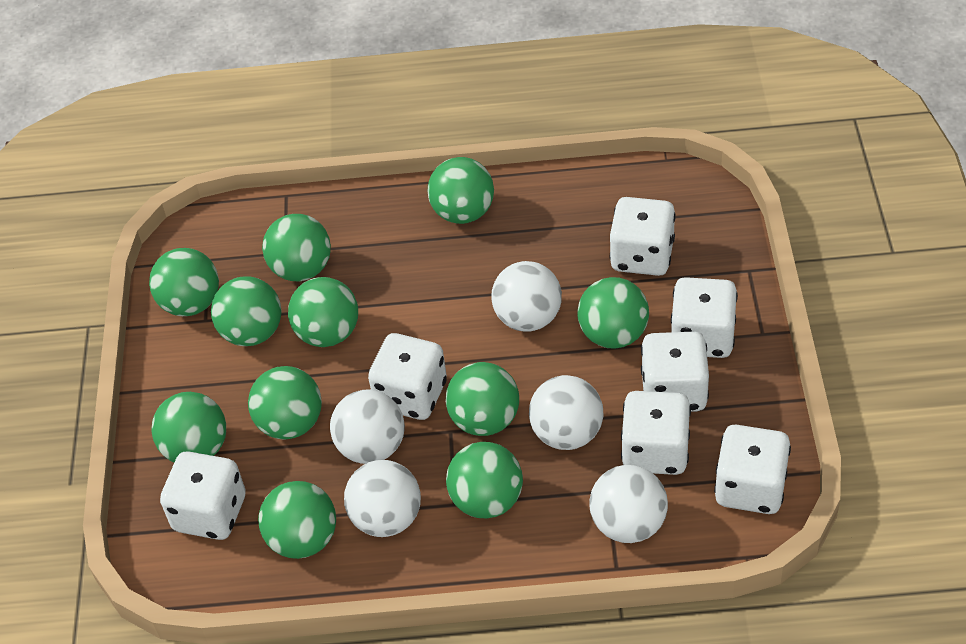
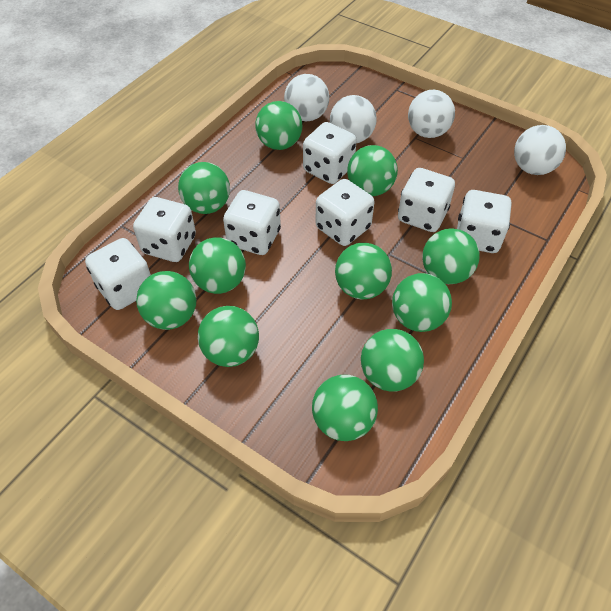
white ball: [330,390,405,464] [344,460,421,537] [491,261,562,332] [529,375,603,450] [589,465,668,543] = 5 -> [284,74,329,121] [330,95,377,143] [408,90,455,138] [514,125,566,175] = 4

